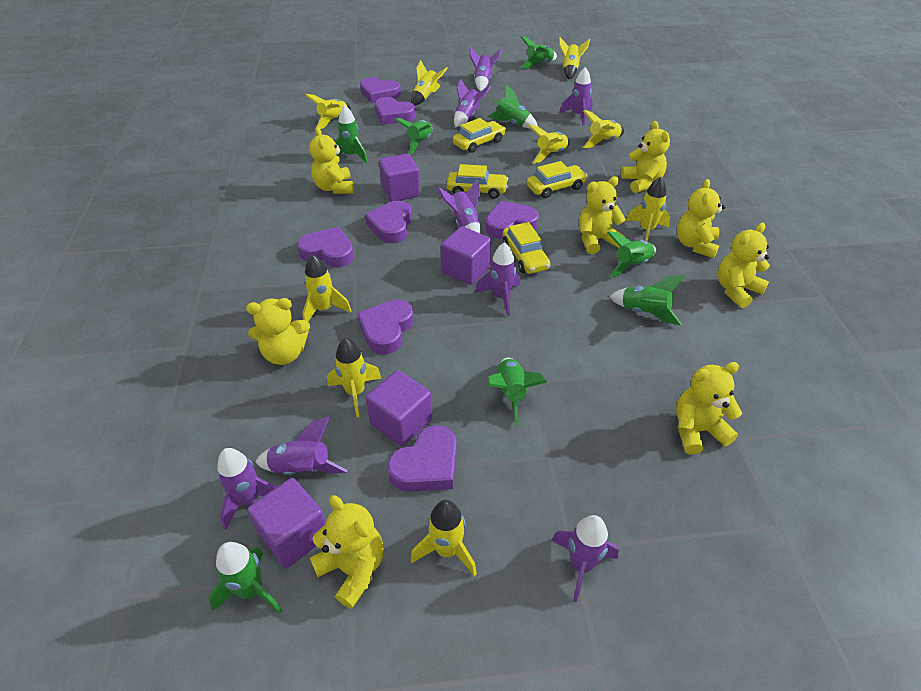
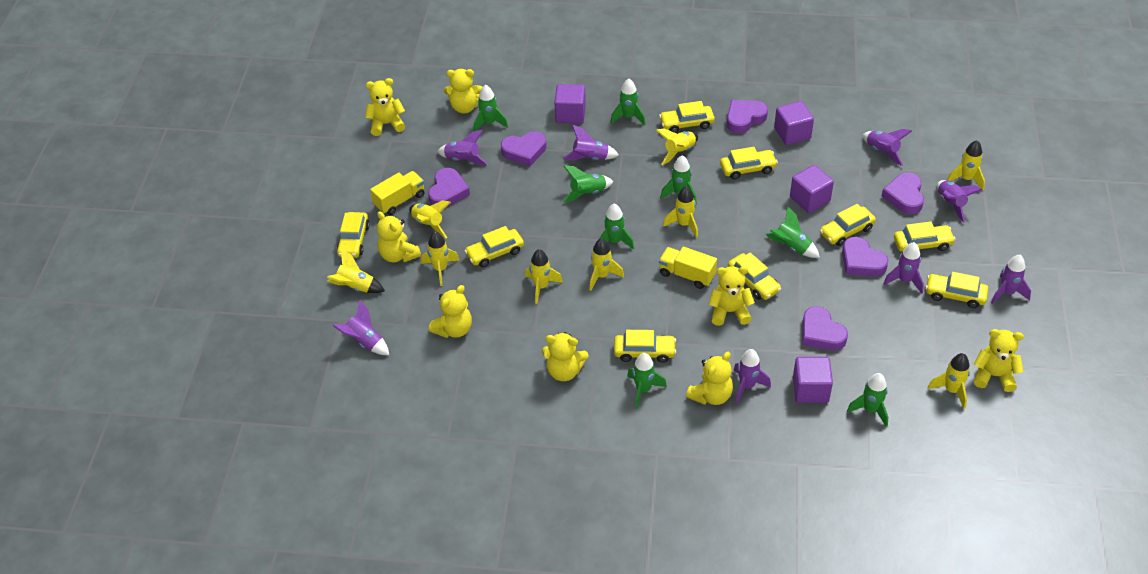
purple heart: [297,227,354,268] [357,299,414,354] [360,77,401,103] [365,201,412,243] [375,97,416,125] [387,425,457,492] [486,201,539,239] = 7 -> [428,168,470,207] [501,131,547,166] [727,100,768,133] [802,306,848,351] [842,237,888,277] [882,172,924,214] = 6
yellow car: [447,164,508,199] [453,118,506,153] [503,222,550,274] [527,161,587,198] = 4 -> [336,212,370,258] [465,226,524,267] [614,330,676,363] [659,101,715,133] [720,147,778,180] [728,253,781,300] [820,204,876,246] [894,222,956,252] [925,272,988,308] = 9
yellow truck: none = 0 -> [370,171,425,215] [659,247,717,289] = 2

